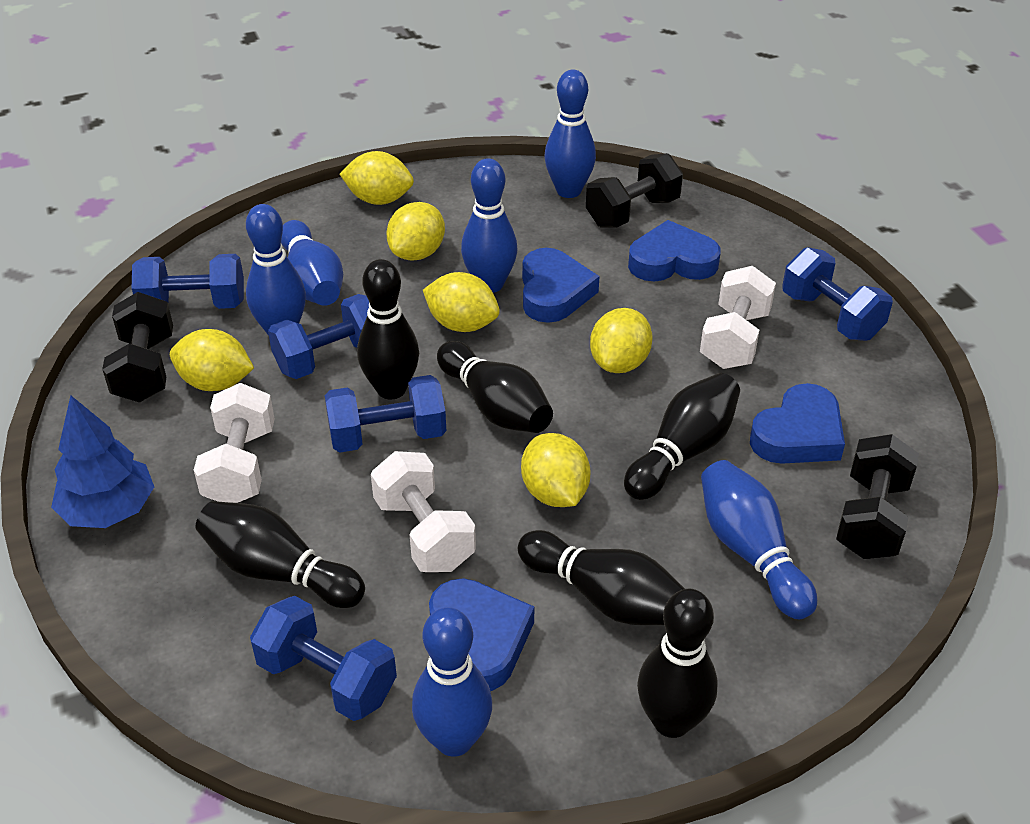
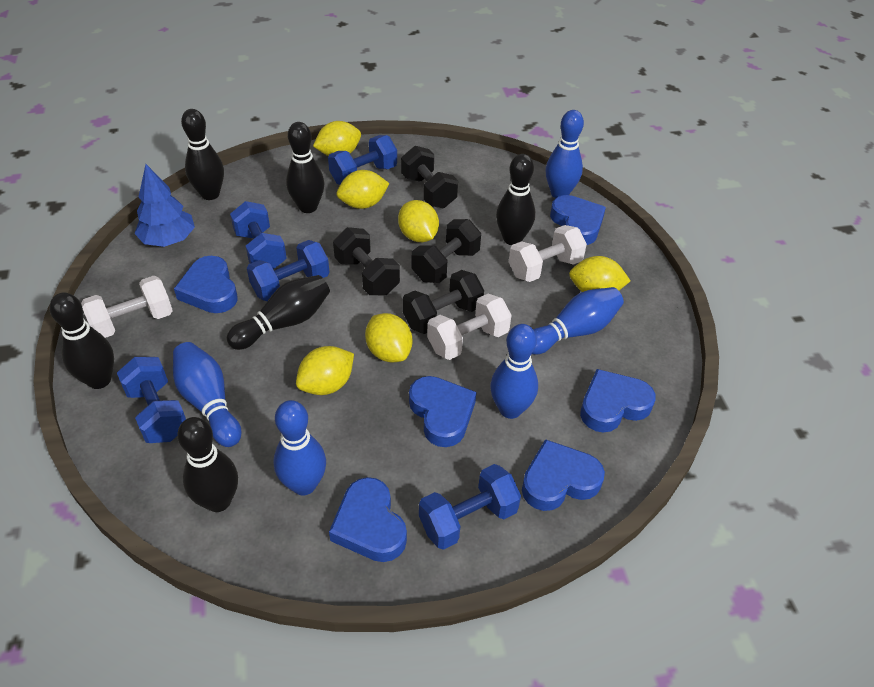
black dumbbell: [102,292,173,402] [586,153,683,228] [836,434,919,559] = 3 -> [333,227,400,295] [401,146,458,208] [402,270,484,334] [412,219,481,283] = 4
blue bowling pin: [246,204,306,336] [281,220,343,306] [412,607,492,757] [461,158,517,293] [544,70,596,198] [701,460,817,619] = 6 -> [173,342,241,447] [273,400,326,495] [490,324,538,419] [532,287,624,354] [546,110,584,198] = 5
blue heart: [429,578,534,691] [522,248,599,323] [628,220,721,282] [750,383,845,464] = 4 -> [174,256,238,313] [329,477,407,562] [409,376,477,447] [522,439,605,511] [550,195,606,245] [580,369,656,433] = 6

